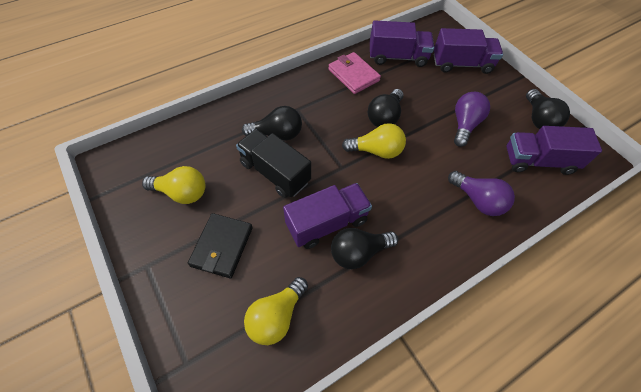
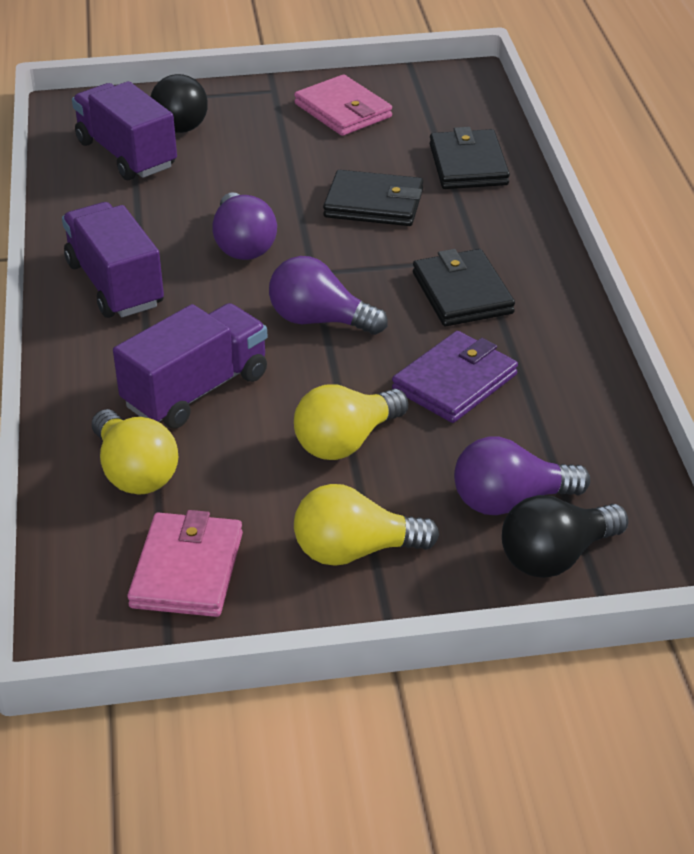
black light bulb: [242,106,302,141] [331,228,398,269] [368,89,403,127] [526,89,570,129] = 4 -> [151,74,208,133] [502,495,628,578] = 2
black truck: [236,129,311,198] = 1 -> none = 0
black wallet: [188,213,253,278] = 1 -> [323,170,423,226] [413,249,515,326] [430,127,510,189] = 3
pink wallet: [328,52,381,94] = 1 -> [127,510,243,617] [294,74,392,136] = 2
purple light bulb: [448,171,515,216] [454,92,490,147] = 2 -> [212,193,277,260] [269,256,387,335] [454,437,590,515] = 3
purple truck: [283,183,372,249] [370,20,434,67] [434,28,503,74] [506,126,602,175] = 4 -> [62,202,164,318] [72,81,177,180] [113,303,268,429] = 3
purple wallet: none = 0 -> [392,331,518,423] = 1

